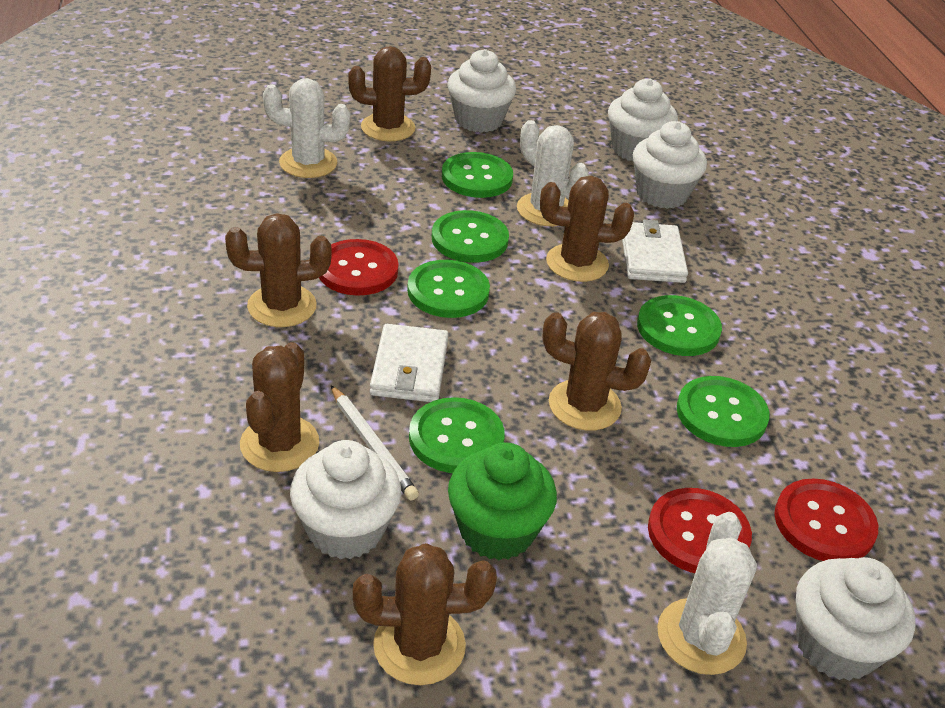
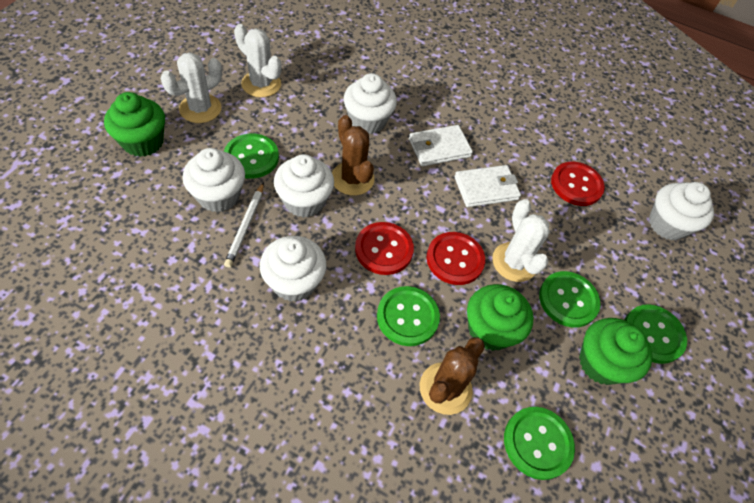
brown cactus: [225,213,332,327] [240,342,320,472] [348,46,431,141] [353,543,497,685] [540,176,634,282] [542,312,651,431] = 6 -> [332,115,374,196] [420,337,485,415] = 2
green button: [407,260,490,318] [409,397,505,473] [432,210,509,263] [442,152,513,198] [637,295,722,356] [677,376,770,447] = 6 -> [224,134,279,179] [377,286,440,346] [504,407,575,480] [539,271,601,328] [625,304,687,364] = 5
green cupcake: [448,442,557,560] = 1 -> [104,92,165,157] [467,284,534,351] [579,318,653,385] = 3

